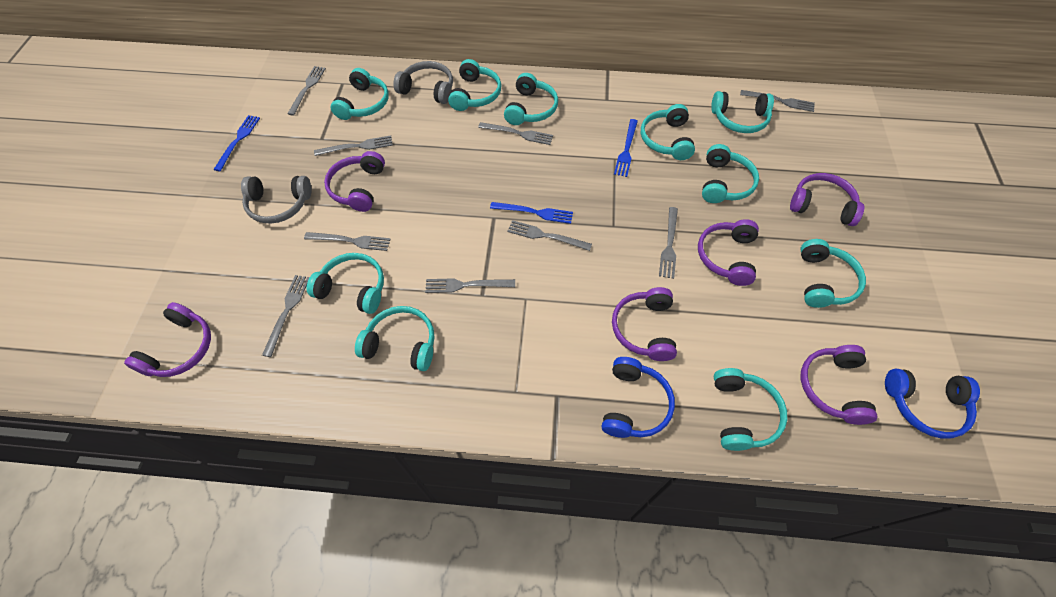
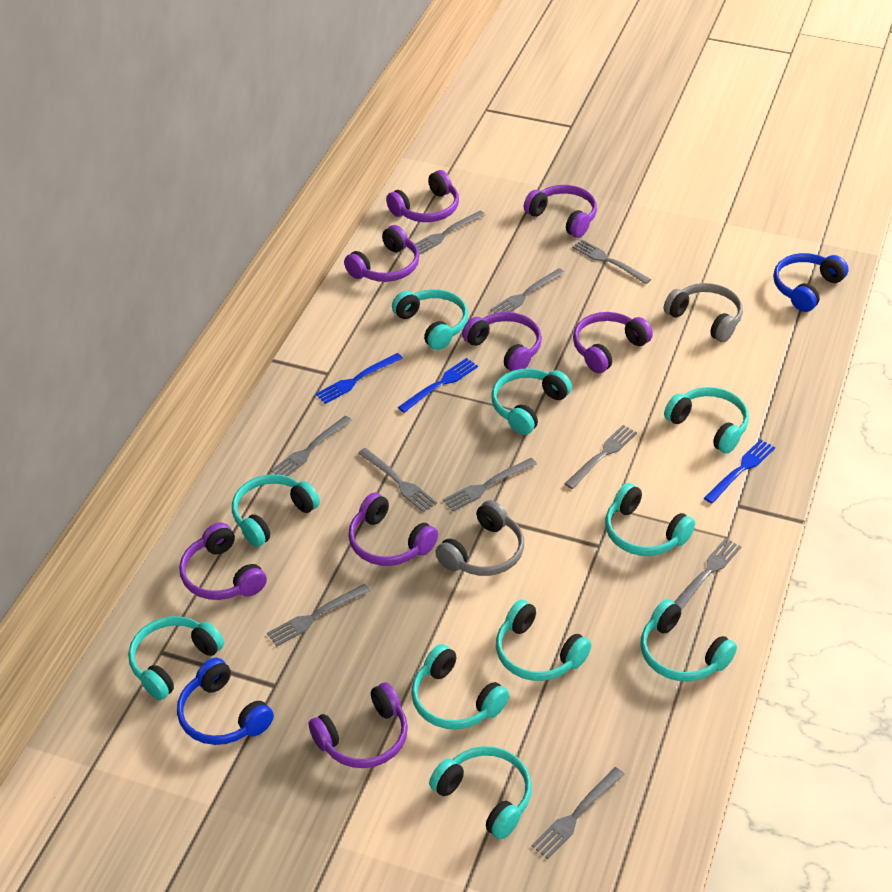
grey fork: [262,275,310,357] [287,66,326,116] [304,232,390,251] [314,136,393,156] [425,278,515,293] [478,122,553,145] [507,220,592,251] [659,207,678,279] [740,90,815,112] = 9 -> [267,584,370,646] [271,416,352,477] [358,448,437,513] [415,211,485,255] [443,458,537,511] [490,268,565,313] [531,767,625,859] [565,425,637,489] [572,239,651,284] [674,538,741,610] = 10
purple headphones: [124,302,211,377] [324,151,385,212] [612,287,677,361] [698,219,759,286] [790,173,864,226] [801,345,878,425] = 6 -> [179,522,267,600] [309,682,408,768] [344,225,419,282] [348,493,438,566] [386,170,459,222] [462,312,542,371] [524,185,597,238] [573,312,653,373] = 8

